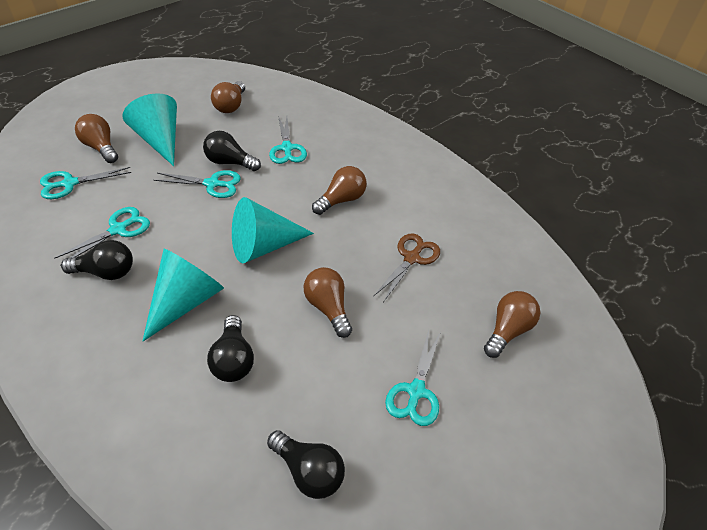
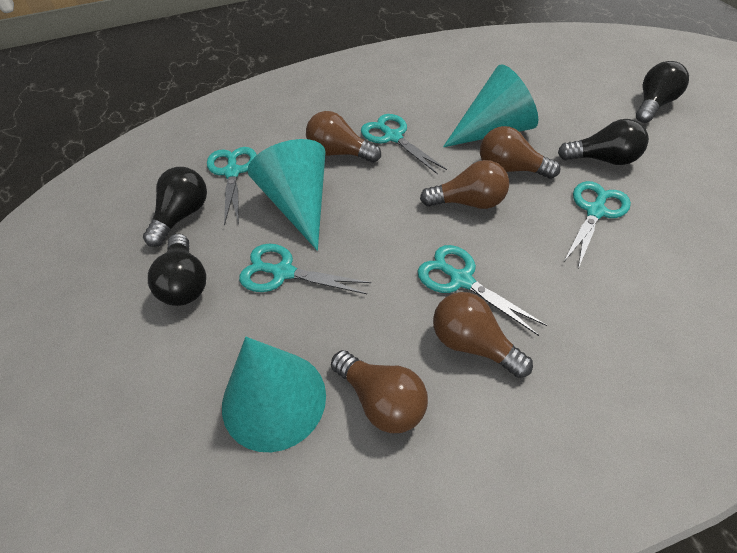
brown scissors: [374,233,440,302] = 1 -> none = 0

